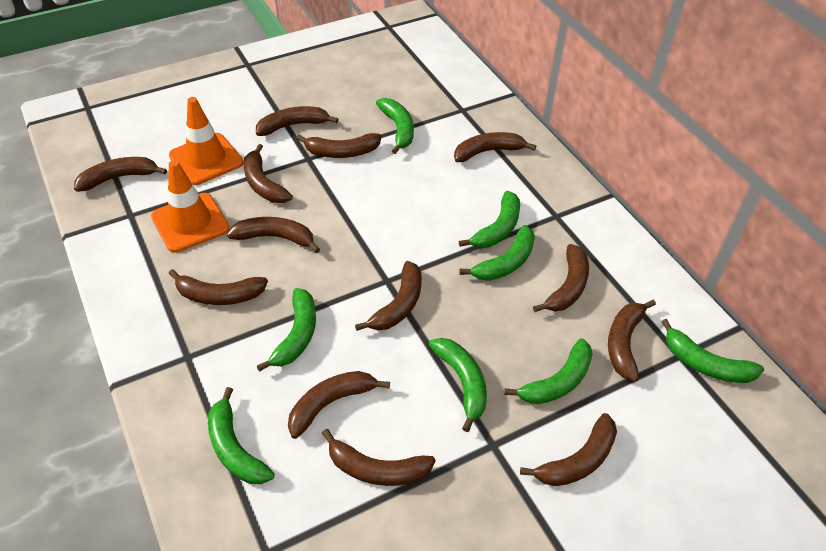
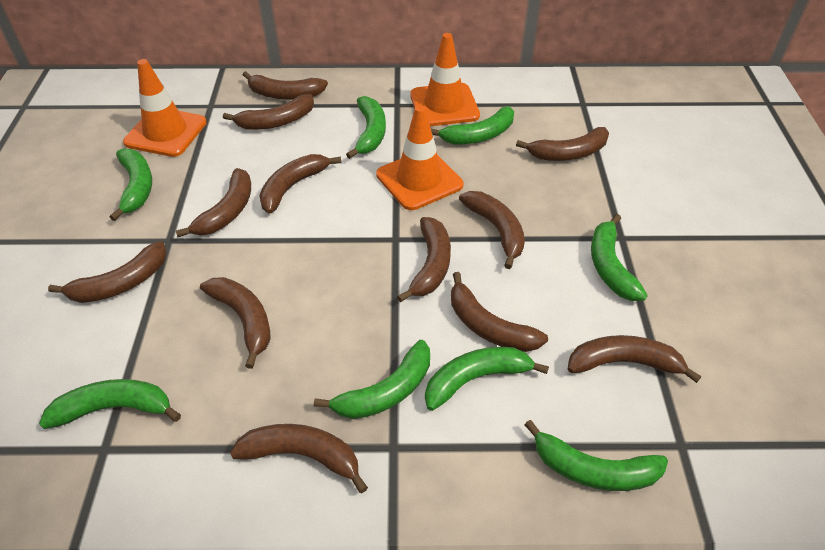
brown banana: [74,157,167,192] [169,269,268,305] [227,217,320,253] [244,144,293,203] [256,106,339,136] [288,371,390,439] [296,133,381,158] [322,429,436,486] [355,261,422,331] [454,132,536,162] [520,413,617,486] [533,244,589,312] [608,300,656,382] = 13 -> [48,241,167,303] [176,168,251,237] [200,277,271,369] [223,94,314,130] [230,424,368,493] [243,71,328,100] [259,154,341,214] [397,217,451,302] [451,272,548,352] [459,191,525,269] [516,127,609,161] [568,335,701,383] = 12
orange traffic cone: [151,160,230,253] [169,97,243,185] = 2 -> [123,59,207,157] [376,105,463,210] [410,33,480,126] = 3

